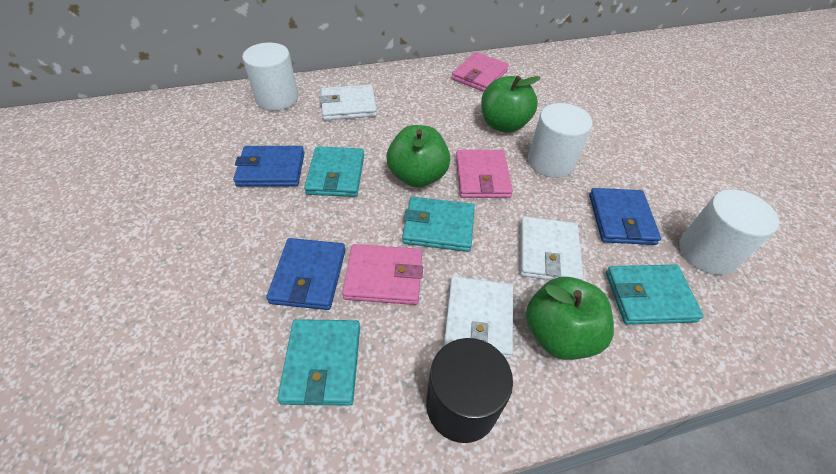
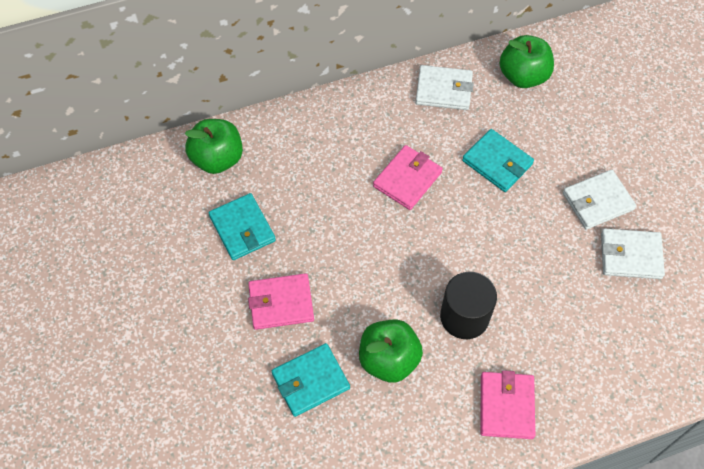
blue wallet: [233,146,305,187] [266,238,346,310] [589,188,661,245] = 3 -> none = 0
turquoise wallet: [277,319,360,406] [304,146,364,197] [402,197,475,252] [606,265,704,325] = 4 -> [209,193,276,260] [272,343,350,417] [462,129,534,192] = 3
white cylinder: [242,42,298,111] [528,103,592,178] [679,189,779,275] = 3 -> none = 0

